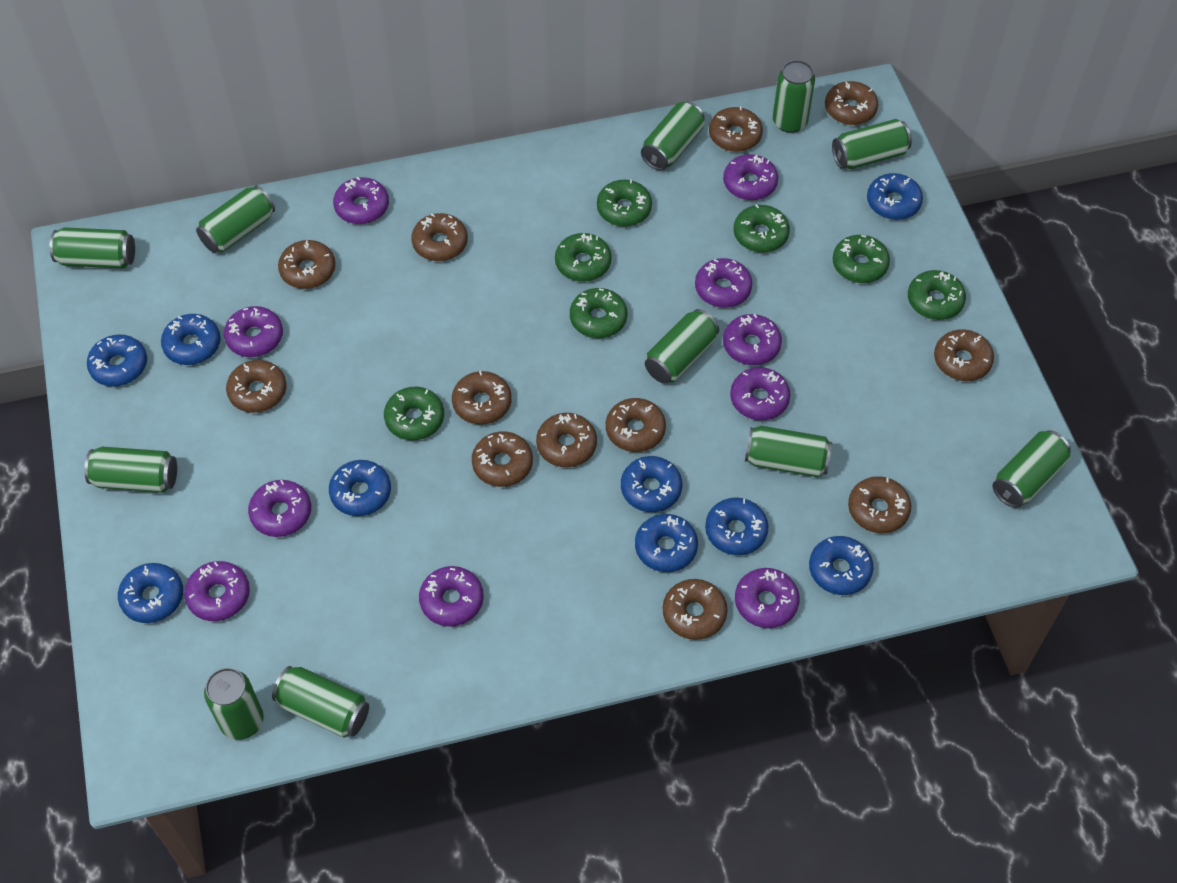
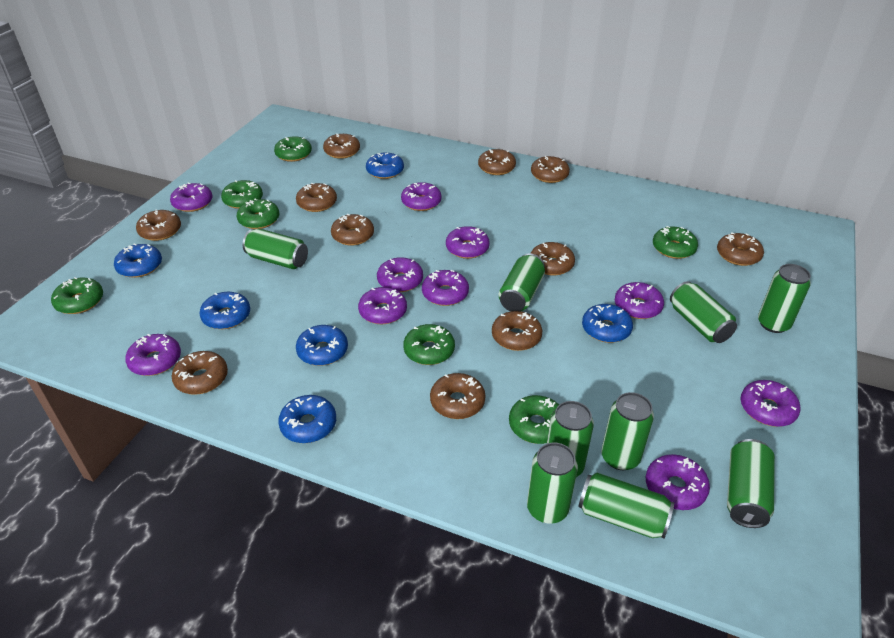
blue donut: [87,334,147,387] [118,563,183,623] [161,314,221,365] [329,460,391,516] [621,456,682,512] [635,514,698,572] [705,497,768,555] [809,536,874,595] [867,173,923,220] = 9 -> [114,243,162,278] [199,292,250,329] [278,395,336,443] [296,325,348,366] [366,153,404,179] [582,304,633,343] = 6
brown donut: [226,360,287,413] [278,240,336,289] [411,213,468,261] [452,371,512,424] [472,431,533,487] [536,413,597,467] [606,398,666,452] [663,579,728,640] [709,106,763,152] [825,81,878,125] [848,476,911,533] [934,329,994,381] = 12 -> [136,210,181,241] [172,351,228,395] [296,183,337,212] [323,133,360,159] [331,214,374,245] [430,373,485,419] [478,149,516,175] [492,311,542,351] [530,242,575,276] [531,156,570,183] [717,232,764,266] = 11
green can: [50,227,135,269] [84,447,177,493] [196,185,275,253] [204,668,264,740] [272,666,369,738] [641,101,705,171] [645,309,719,384] [745,426,832,478] [773,60,815,133] [832,119,912,169] [993,430,1071,508] = 11 -> [243,229,308,269] [499,253,545,311] [527,443,578,524] [547,401,594,477] [578,473,674,538] [601,392,654,470] [670,281,737,343] [727,439,775,528] [758,264,811,333] = 9

